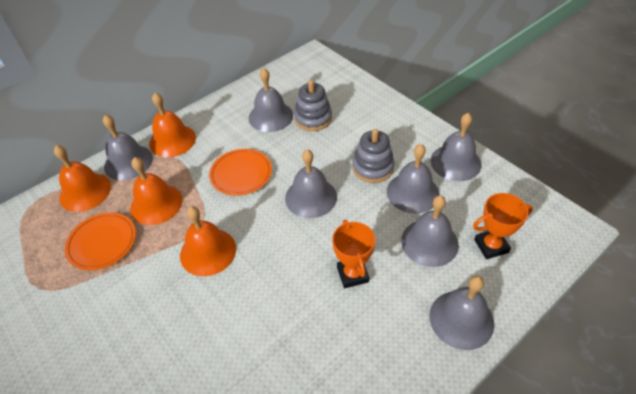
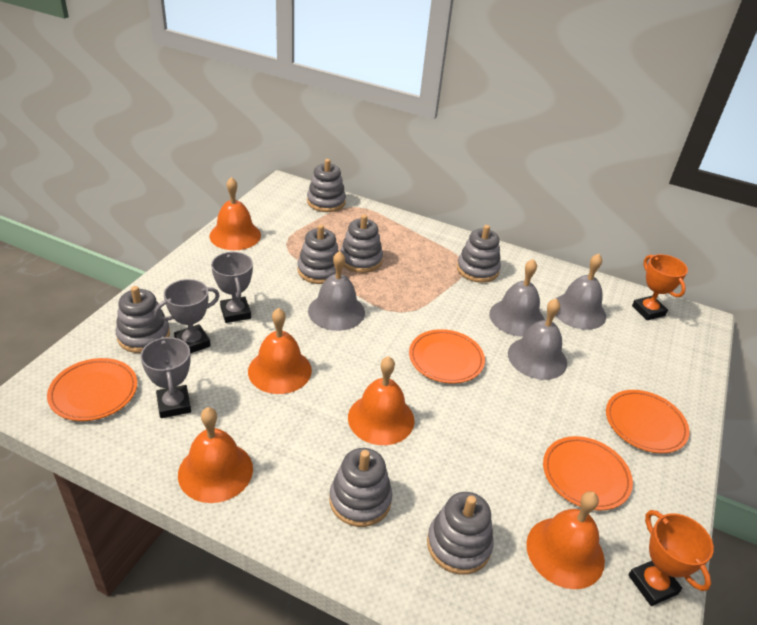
grey bell: [103,115,153,180] [249,68,293,132] [285,149,337,218] [387,144,439,214] [401,195,459,267] [430,113,481,181] [430,276,494,350] = 7 -> [308,251,365,331] [489,259,544,337] [508,298,567,380] [555,254,606,330] = 4
grey stacking toy: [294,80,332,131] [352,129,395,183] = 2 -> [116,286,170,353] [298,224,339,284] [307,159,346,212] [330,448,392,527] [340,214,383,273] [427,492,494,575] [457,225,501,283] = 7
grey trophy: none = 0 -> [140,336,191,418] [154,279,220,353] [211,252,253,323] = 3
orange bell: [54,145,111,212] [130,157,183,225] [149,93,196,157] [180,206,236,276] = 4 -> [178,407,253,503] [210,177,261,250] [248,308,312,394] [348,356,415,445] [526,491,605,589] = 5
orange plate: [65,212,136,270] [209,149,272,196] = 2 -> [47,358,137,421] [409,329,485,384] [543,436,633,511] [606,390,690,453] = 4

